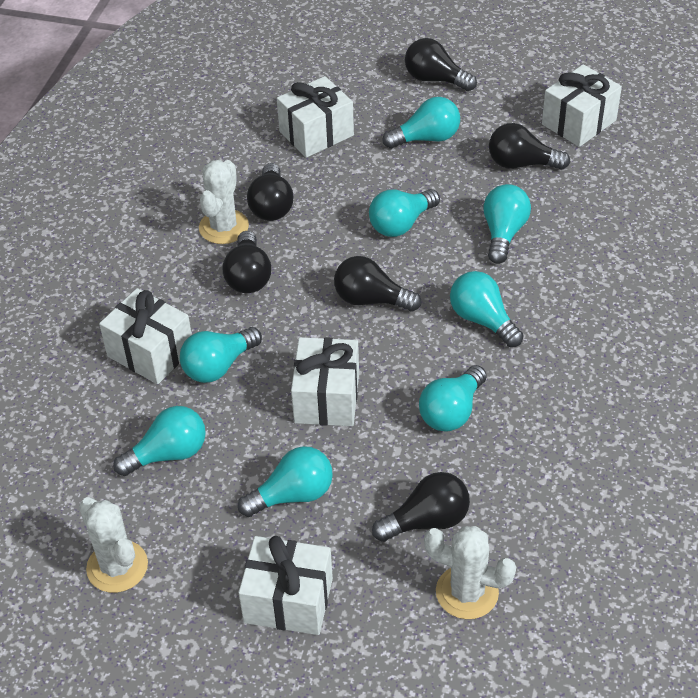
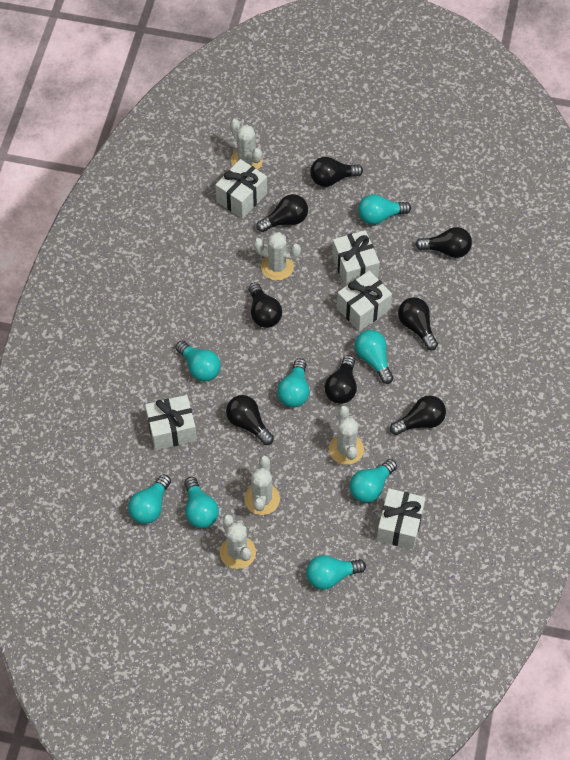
black light bulb: [223,231,271,293] [247,163,294,221] [334,256,421,312] [372,472,470,542] [405,38,477,91] [489,123,570,170] = 6 -> [226,395,274,445] [248,282,282,328] [256,194,308,232] [310,157,363,187] [325,355,357,404] [390,395,446,435] [398,297,438,350] [415,227,472,258] = 8
white cactus: [79,497,148,593] [199,160,249,244] [424,526,516,619] = 3 -> [220,514,256,569] [230,119,263,170] [244,456,280,515] [253,232,301,281] [329,406,364,465] = 5

